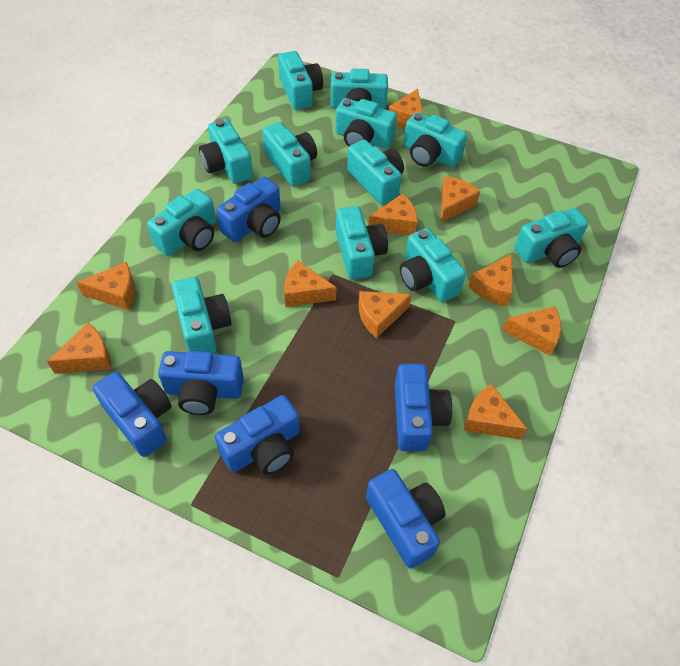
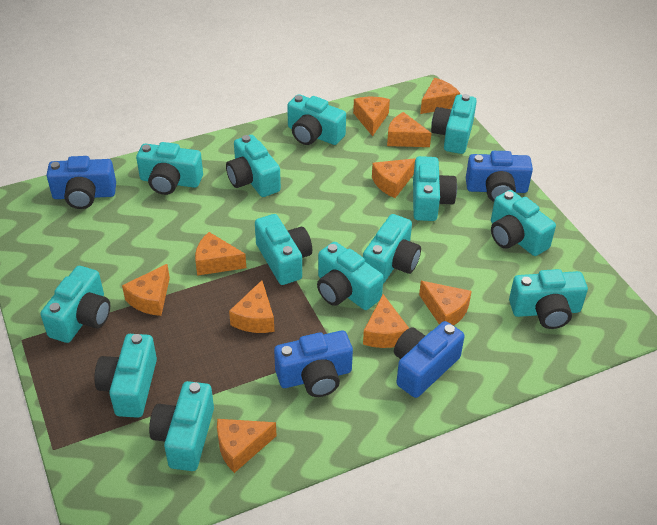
blue camera: [93,372,172,457] [158,351,244,415] [215,395,300,475] [217,177,281,242] [366,469,445,568] [394,364,452,451] = 6 -> [46,156,116,209] [274,330,353,397] [394,321,465,398] [466,151,533,202] = 4
turquoise camera: [147,189,216,256] [172,277,231,353] [199,119,253,184] [262,122,317,187] [278,51,323,110] [330,68,388,109] [336,98,397,149] [336,206,388,280] [347,140,404,205] [400,228,466,302] [404,112,467,168] [515,208,589,268] = 12 -> [40,266,110,343] [94,334,157,418] [136,142,203,195] [149,381,214,471] [226,135,281,197] [255,214,312,285] [287,94,346,145] [317,242,383,310] [363,214,421,284] [413,156,457,221] [431,94,477,154] [491,190,556,256] [509,269,588,329] = 13

